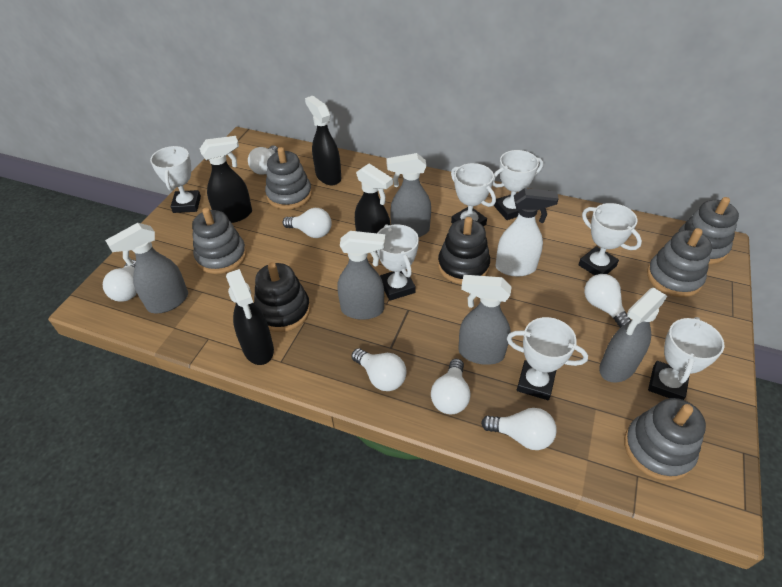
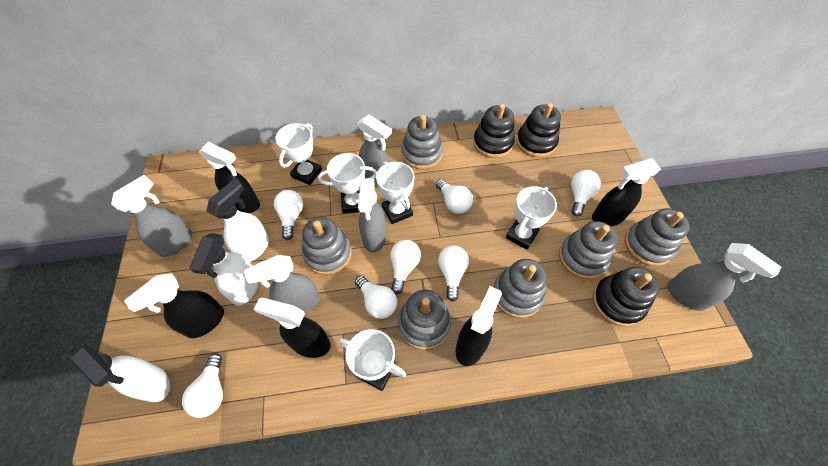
black spray bottle: [200,136,252,223] [226,269,274,365] [305,96,341,185] [355,164,393,252] = 4 -> [124,273,224,338] [199,142,260,213] [254,298,331,358] [456,286,502,366] [592,158,661,226] = 5
black stacking toy: [254,262,310,332] [438,217,490,284] = 2 -> [473,104,515,158] [516,103,561,157] [592,267,659,326] = 3
grey stacking toy: [192,208,247,274] [265,147,312,210] [624,398,706,481] [647,228,712,297] [678,197,739,264] = 5 -> [302,217,352,275] [398,290,451,350] [401,115,443,169] [493,259,547,318] [559,221,618,279] [624,209,690,266] = 6
white spray bottle: [495,188,559,276] = 1 -> [70,344,170,402] [190,233,259,306] [206,180,269,262] = 3
white trophy: [150,146,201,213] [377,224,419,301] [451,163,496,226] [492,150,543,220] [507,317,588,400] [578,203,642,275] [648,317,724,400] = 7 -> [275,123,322,185] [318,153,377,214] [339,329,406,391] [376,161,415,224] [506,186,557,250] = 5

